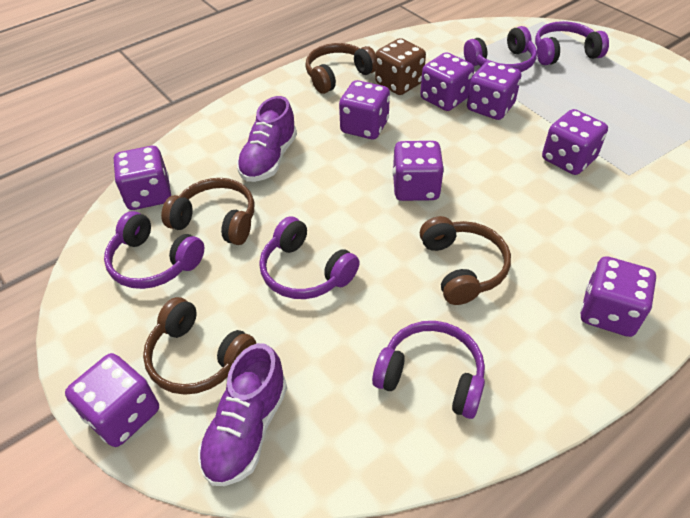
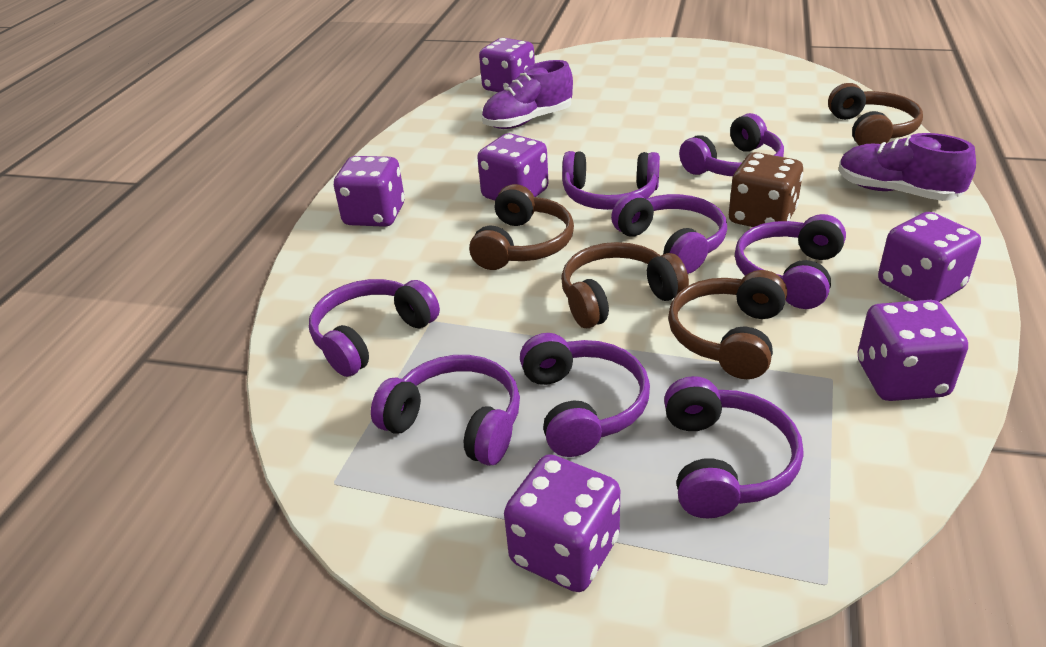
purple dice: [65,353,159,447] [113,146,171,210] [339,80,390,139] [392,141,444,201] [420,52,474,111] [467,61,522,120] [542,109,608,175] [581,256,656,337] = 8 -> [334,156,405,227] [477,133,549,201] [479,38,535,92] [504,454,620,592] [858,300,968,401] [878,212,981,302] = 6
purple headphones: [104,211,204,289] [259,217,360,299] [372,321,485,419] [464,26,537,72] [535,21,609,65] = 5 -> [309,279,440,377] [371,355,520,466] [520,333,650,457] [562,151,660,210] [611,193,727,274] [664,376,803,518] [679,113,784,176] [735,214,846,309] = 8

